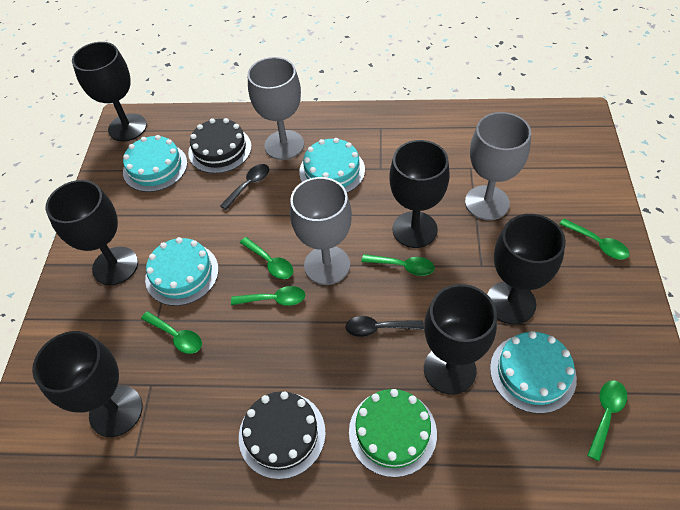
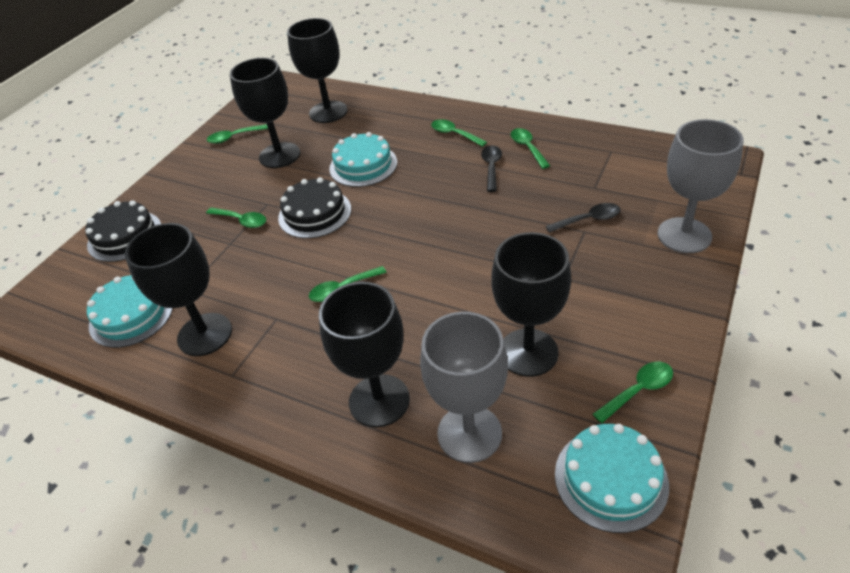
black goblet: [32,331,143,437] [46,180,138,285] [72,42,147,142] [390,140,450,248] [424,284,497,395] [487,214,566,325] = 6 -> [125,223,232,356] [230,58,300,168] [287,18,347,123] [319,282,410,427] [492,232,571,377] = 5
green cake: [349,389,437,477] = 1 -> none = 0
grey goblet: [247,57,304,160] [290,177,352,285] [465,112,531,220] = 3 -> [420,312,508,463] [657,119,743,253] = 2
turquoise cake: [123,135,187,192] [145,237,219,306] [299,138,365,193] [490,331,577,414] = 4 -> [87,275,173,348] [329,132,397,187] [555,424,669,533] = 3

